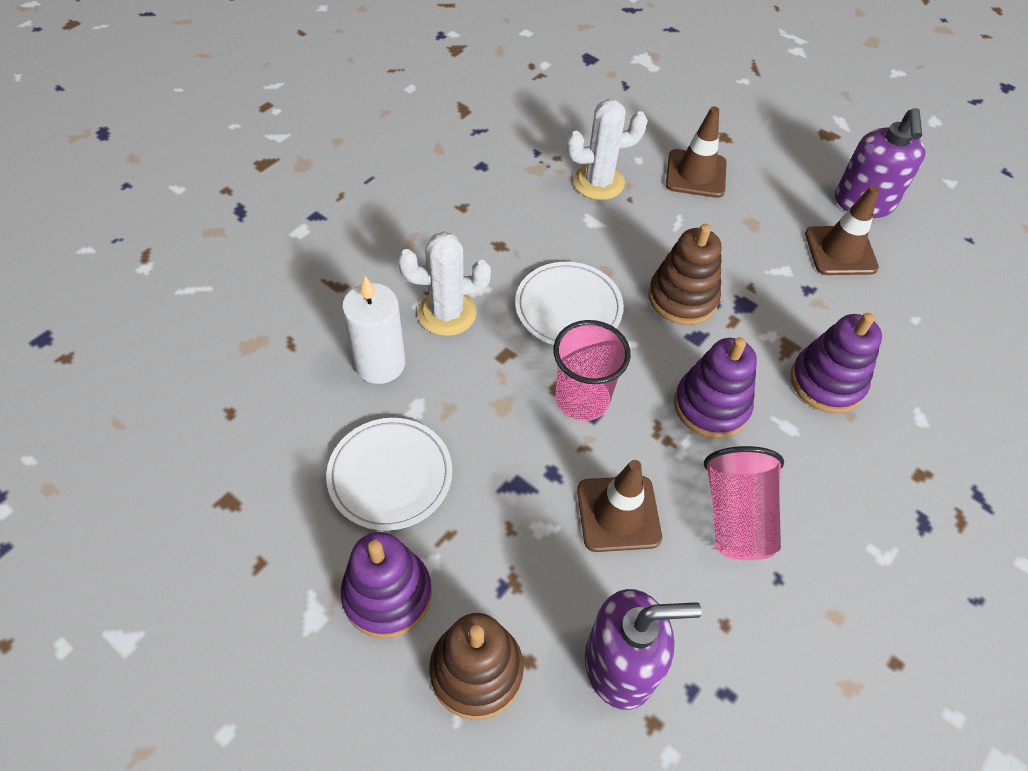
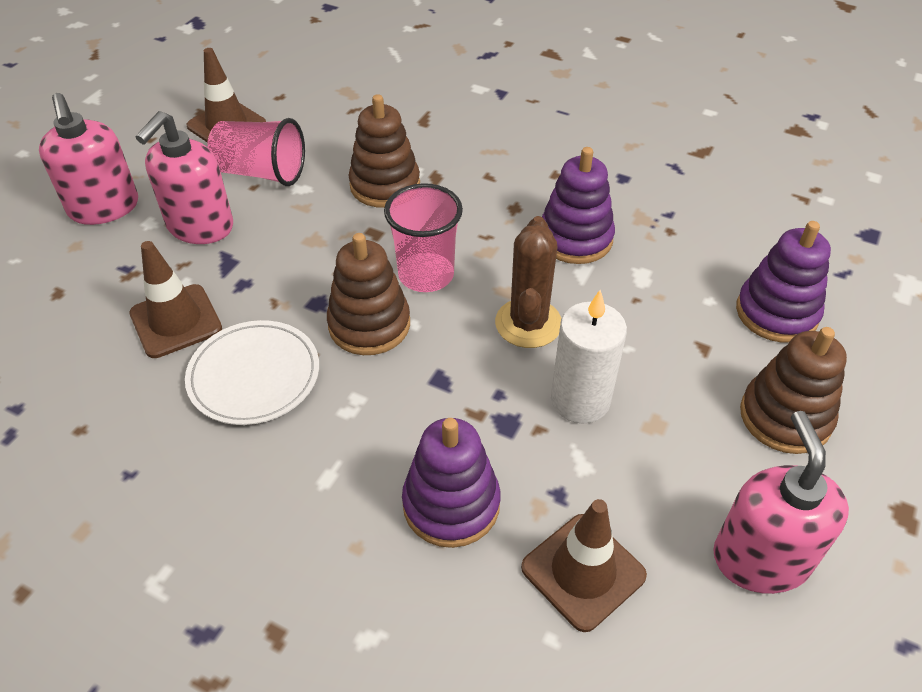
brown cactus: none = 0 -> [495,216,562,348] = 1
brown stacking toy: [429,613,524,720] [649,224,722,325] = 2 -> [327,233,410,355] [348,94,420,208] [740,327,847,454] = 3
pink soap dispenser: none = 0 -> [39,93,138,225] [135,111,233,244] [713,411,849,594] = 3
purple soap dispenser: [585,589,702,710] [835,108,925,218] = 2 -> none = 0
white cactus: [398,231,491,336] [567,99,648,200] = 2 -> none = 0
white plate: [326,418,452,531] [515,262,624,345] = 2 -> [185,320,319,425] = 1

